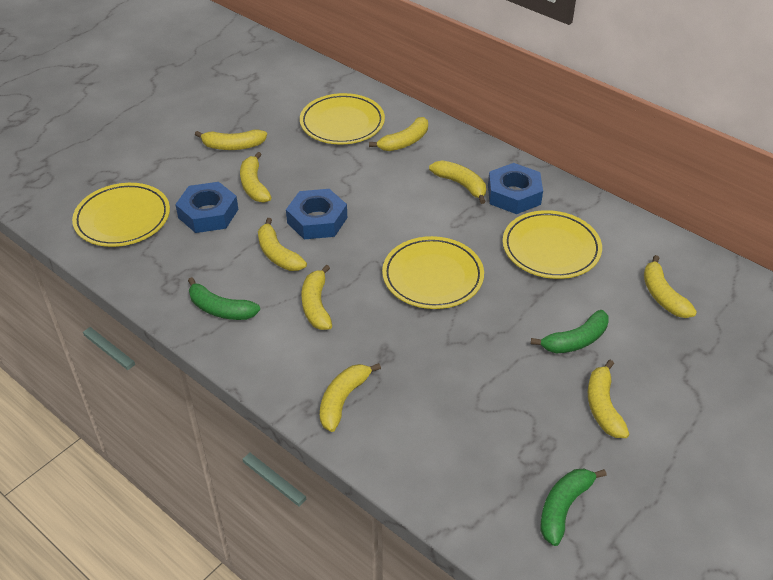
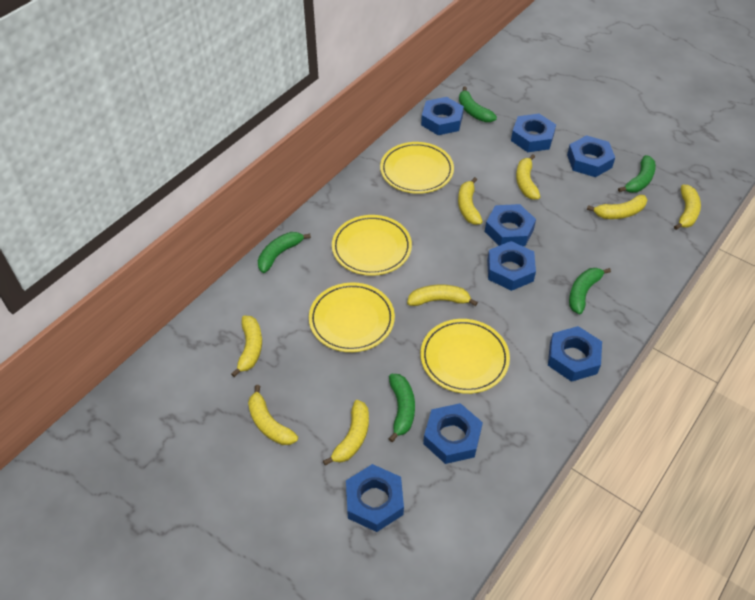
blue nut: [175,182,238,233] [286,189,347,239] [488,163,543,214] = 3 -> [346,464,404,532] [421,97,464,135] [423,403,483,464] [485,204,536,246] [487,241,536,291] [511,114,556,152] [548,326,602,382] [567,135,615,177] = 8
green banana: [188,277,260,320] [531,310,609,354] [541,469,607,546] = 3 -> [258,232,311,273] [389,374,415,442] [459,86,497,122] [569,268,611,315] [618,155,656,193] = 5
yellow banana: [195,130,267,150] [240,152,272,203] [258,218,307,271] [302,265,332,330] [320,363,381,432] [369,117,428,151] [429,160,486,204] [588,360,629,438] [644,255,697,318] = 9 -> [231,316,262,377] [248,385,298,445] [323,400,369,466] [407,285,478,306] [458,177,483,225] [516,154,540,200] [587,195,647,219] [674,185,701,230] = 8

